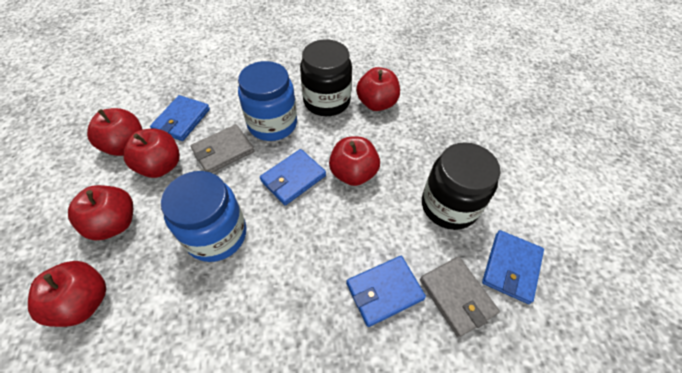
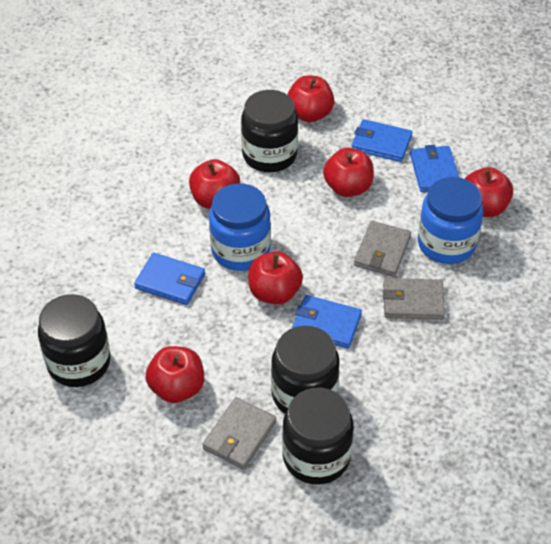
black jar: [300,39,352,116] [422,142,501,230] = 2 -> [38,294,111,387] [241,90,298,172] [271,326,340,414] [282,388,354,485] = 4
grey wallet: [190,124,254,173] [420,257,500,338] = 2 -> [202,397,276,470] [354,221,411,277] [383,278,445,320] = 3

